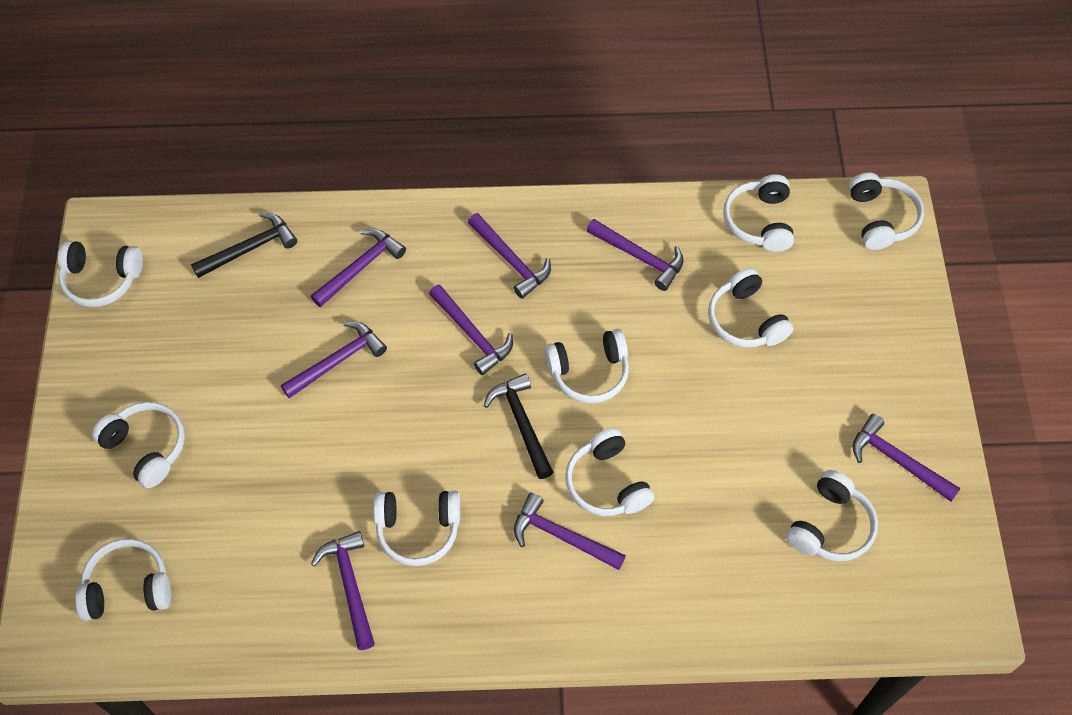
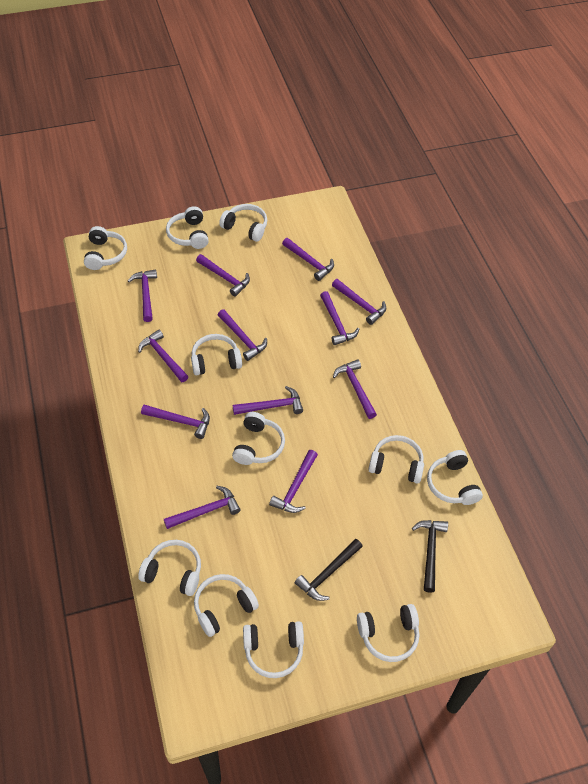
purple hammer: [281,322,387,398] [311,229,406,307] [311,531,375,650] [429,284,513,375] [468,213,551,299] [514,493,626,570] [586,219,684,291] [853,414,961,502] = 8 -> [128,269,157,322] [138,330,189,382] [141,405,210,439] [164,486,241,529] [196,254,250,297] [218,309,267,361] [233,386,303,415] [269,450,318,513] [282,238,334,281] [320,291,359,345] [332,279,386,325] [333,359,377,419] = 12
white headphones: [58,241,143,307] [75,538,171,621] [92,402,185,488] [373,491,460,566] [544,329,629,403] [565,428,655,516] [708,268,794,348] [723,174,794,252] [786,470,878,562] [849,173,924,250] = 10 -> [84,226,127,270] [138,540,201,596] [166,206,209,249] [191,334,242,375] [194,574,259,637] [219,204,267,242] [232,412,285,465] [243,621,304,678] [357,604,419,662] [369,435,424,484] [427,450,483,505] = 11

